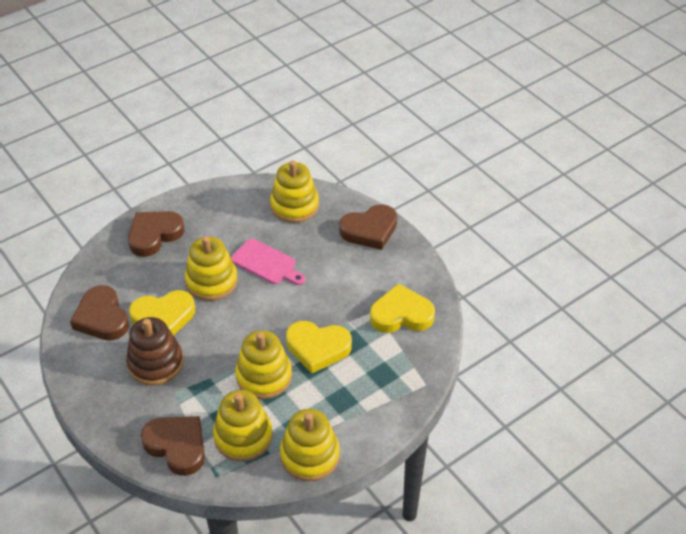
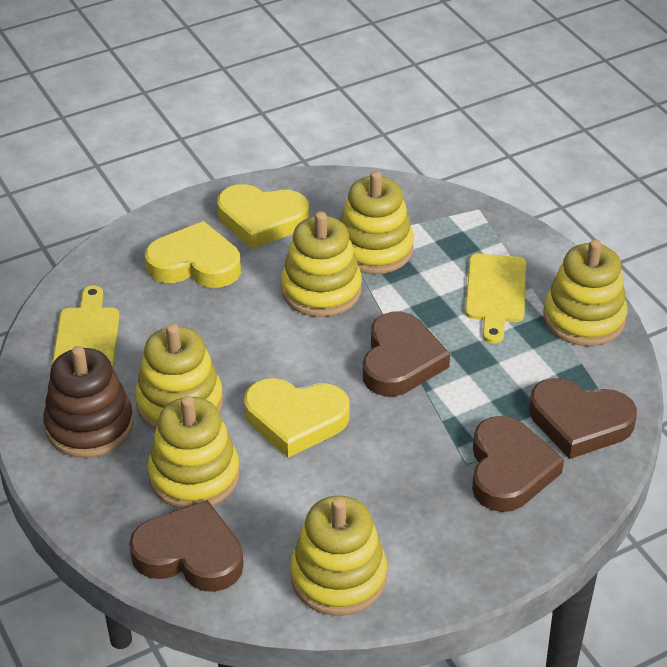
pink cutting board: [231,239,305,285] = 1 -> none = 0
yellow cutting board: none = 0 -> [52,285,120,368] [465,254,526,344] = 2
yellow stacking toy: [185,236,238,301] [213,390,273,462] [235,330,292,399] [270,160,319,223] [280,409,340,481] = 5 -> [135,324,223,430] [148,396,239,509] [281,211,362,317] [290,496,387,616] [340,171,414,274] [543,239,627,346] = 6

